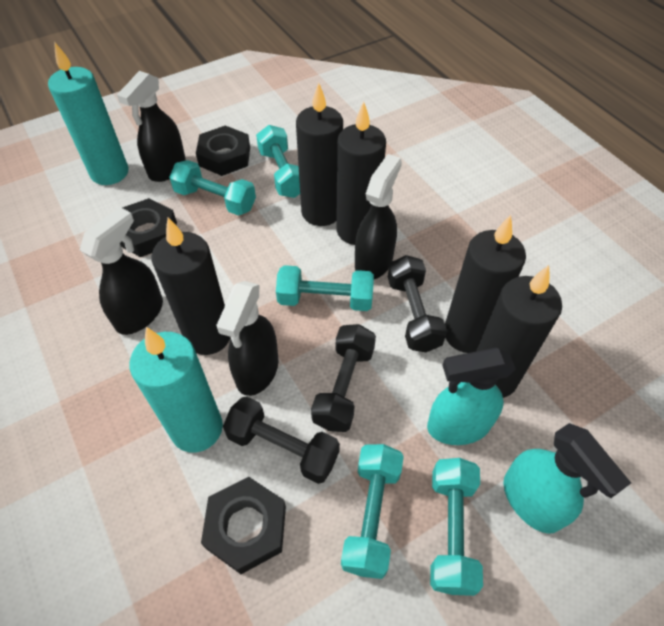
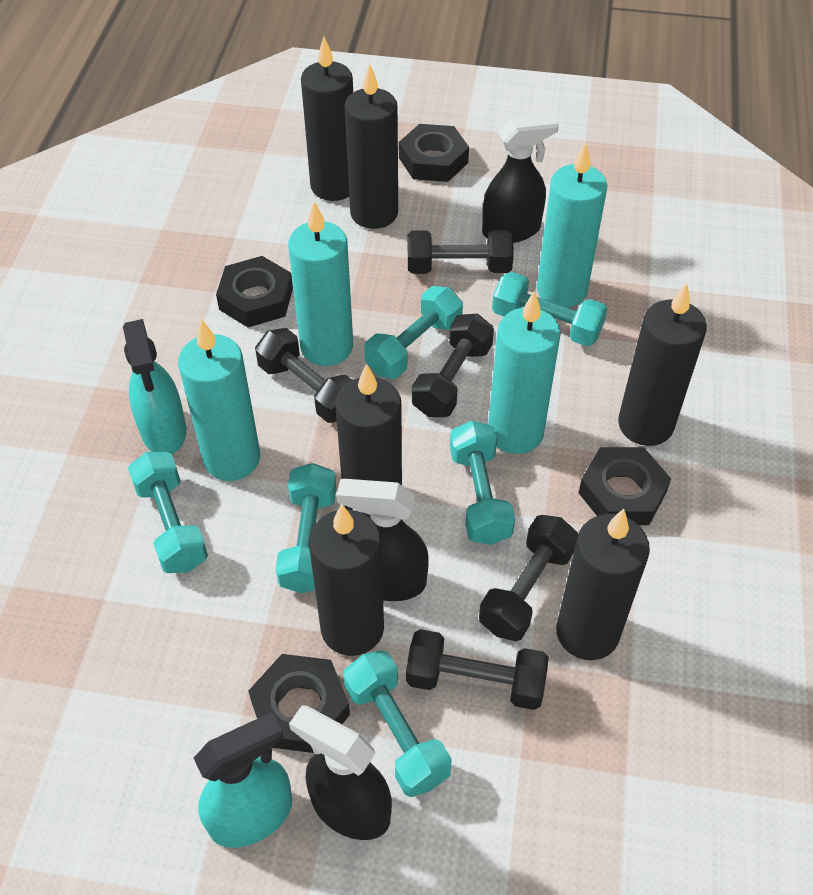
black candle: [152,217,231,355] [296,82,343,226] [336,102,386,245] [445,215,526,353] [476,265,562,398] = 5 -> [301,37,353,201] [309,504,384,656] [335,364,402,518] [344,63,398,229] [556,509,650,660] [618,283,707,446] = 6
black dumbbell: [223,396,340,484] [311,324,376,432] [388,255,447,352] = 3 -> [255,328,352,423] [406,629,549,710] [408,230,514,274] [412,314,494,417] [479,515,578,641] = 5
black nut: [120,198,177,257] [196,125,250,176] [201,477,286,574] = 3 -> [216,256,293,327] [248,654,350,753] [399,124,469,182] [578,447,671,525] = 4
black spray bottle: [80,207,163,335] [117,71,185,182] [216,281,278,396] [355,154,402,279] = 4 -> [289,706,392,840] [336,479,429,601] [482,114,559,243] = 3
turquoise candle: [48,42,129,185] [129,327,223,453] = 2 -> [178,319,260,481] [288,201,353,366] [488,291,561,454] [537,142,607,307] = 4
turquoise dumbbell: [169,160,256,216] [256,125,300,198] [276,265,374,311] [341,444,404,579] [430,458,483,596] = 5 -> [128,452,208,573] [276,463,336,593] [343,650,452,797] [364,286,463,379] [450,421,515,545] [492,272,608,346] = 6

